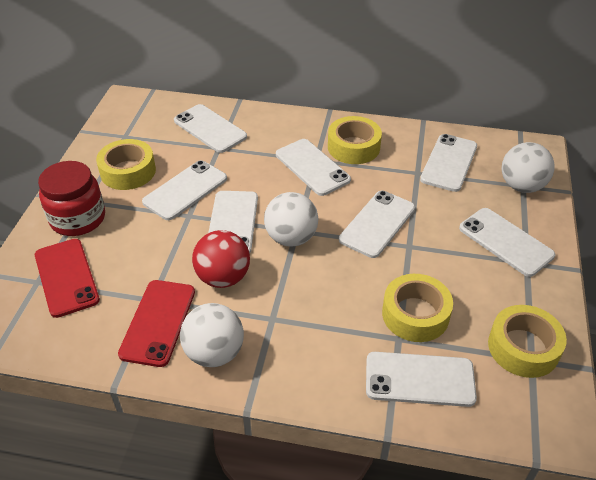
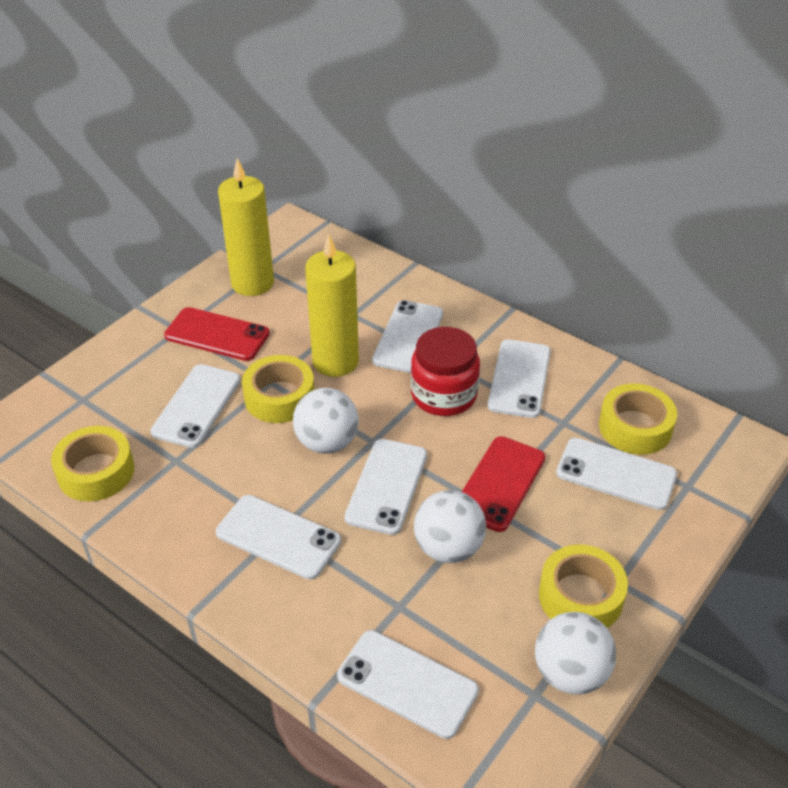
red ball: [192,230,250,288] = 1 -> none = 0
white phone: [142,160,227,220] [174,104,247,153] [208,191,258,253] [276,139,351,196] [339,191,415,258] [366,352,477,407] [420,134,477,192] [459,208,555,277] = 8 -> [150,364,241,448] [216,495,341,580] [337,630,479,739] [344,439,427,535] [372,300,443,373] [488,339,551,418] [556,438,677,510] = 7
yellow candle: none = 0 -> [218,158,274,296] [305,234,359,377] = 2

